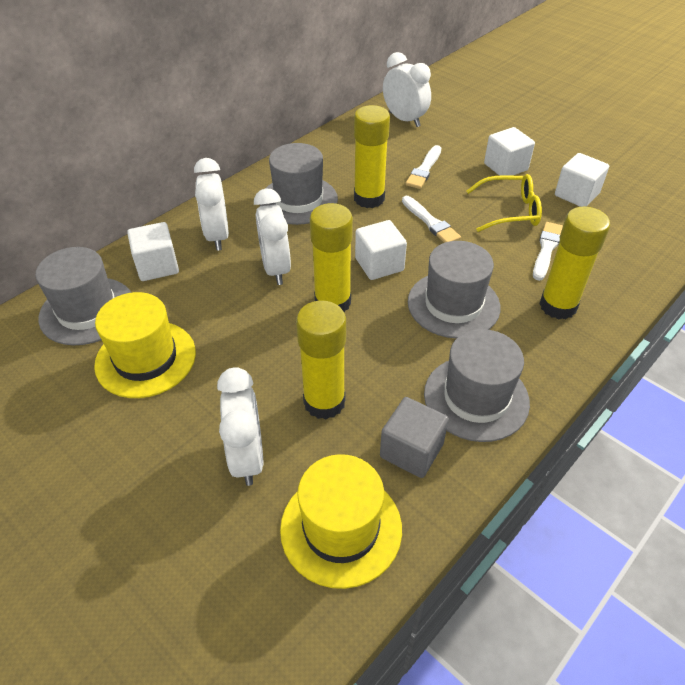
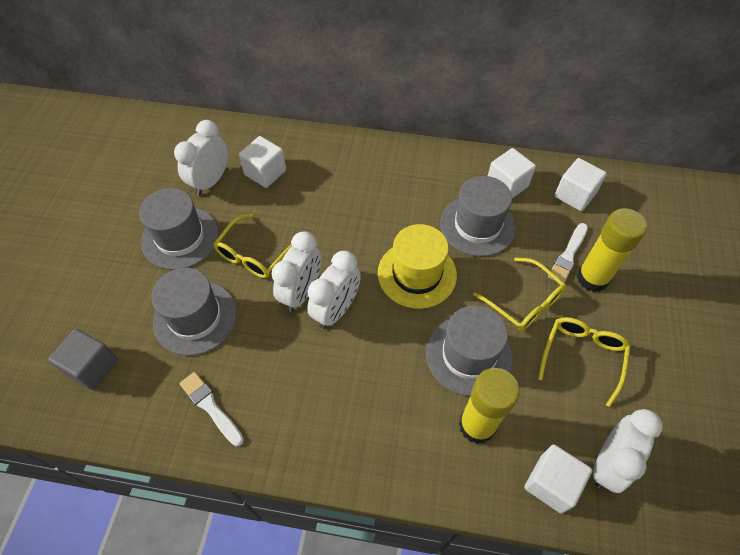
white brush: [402,196,461,243] [405,145,441,189] [533,222,563,281] = 3 -> [179,372,244,447] [548,223,588,283] = 2
yellow glasses: [466,174,542,232] = 1 -> [213,214,292,278] [473,258,566,331] [538,317,631,407] = 3
yellow glue stick: [296,301,346,419] [310,203,353,313] [354,105,390,208] [539,207,610,319] = 4 -> [459,368,520,444] [577,208,647,292] = 2
yellow hat: [94,292,196,398] [280,454,402,589] = 2 -> [378,224,457,309] = 1

